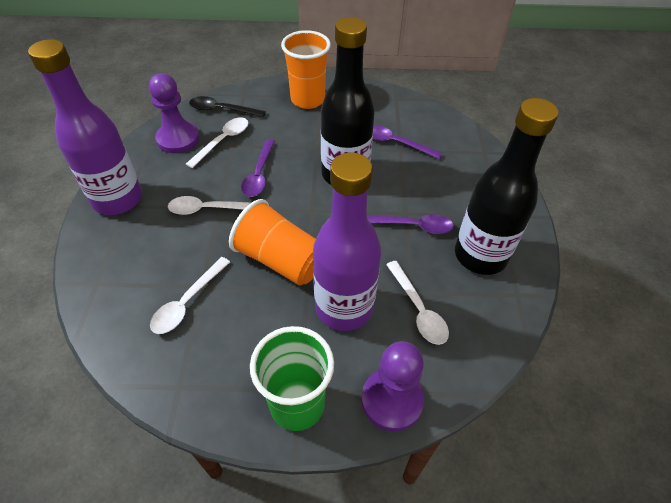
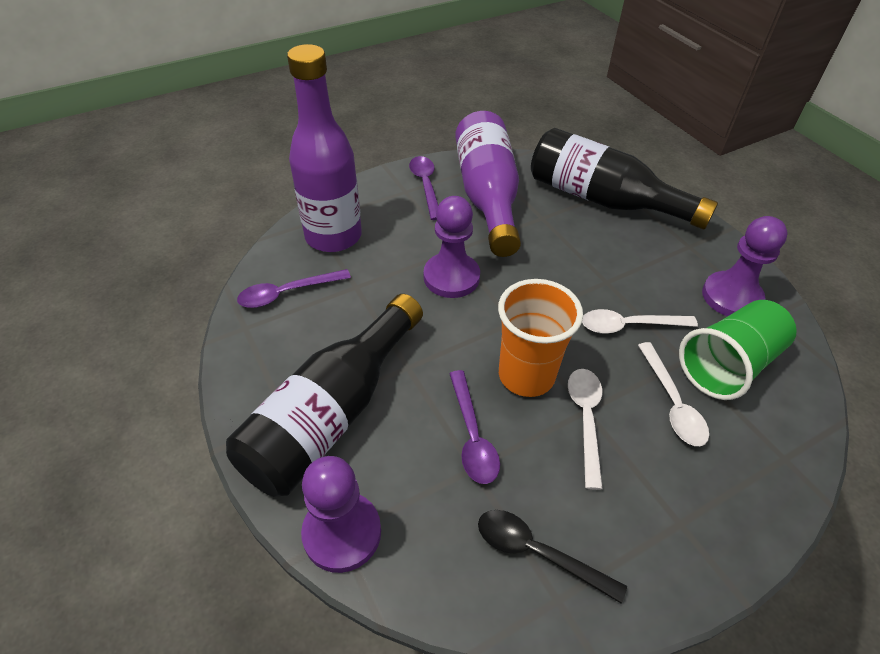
orange cup: [229,199,316,285] [281,30,331,109] = 2 -> [498,279,583,397] = 1
purple pawn: [149,73,200,153] [361,341,424,431] = 2 -> [301,456,381,573] [424,196,480,298] [702,216,788,316] = 3
white spoon: [150,257,230,334] [168,196,252,215] [186,117,249,168] [386,261,449,345] = 4 -> [568,369,603,490] [582,309,698,334] [638,342,709,446] = 3

